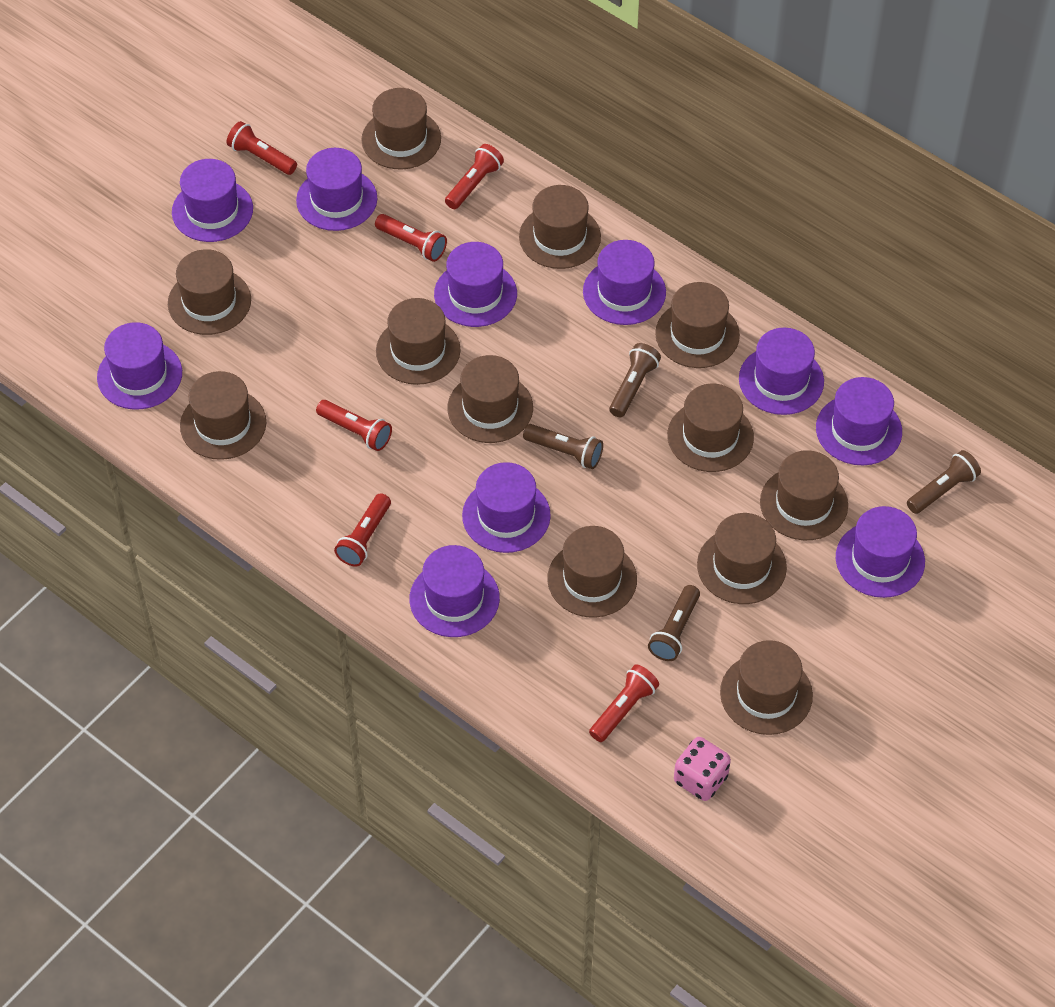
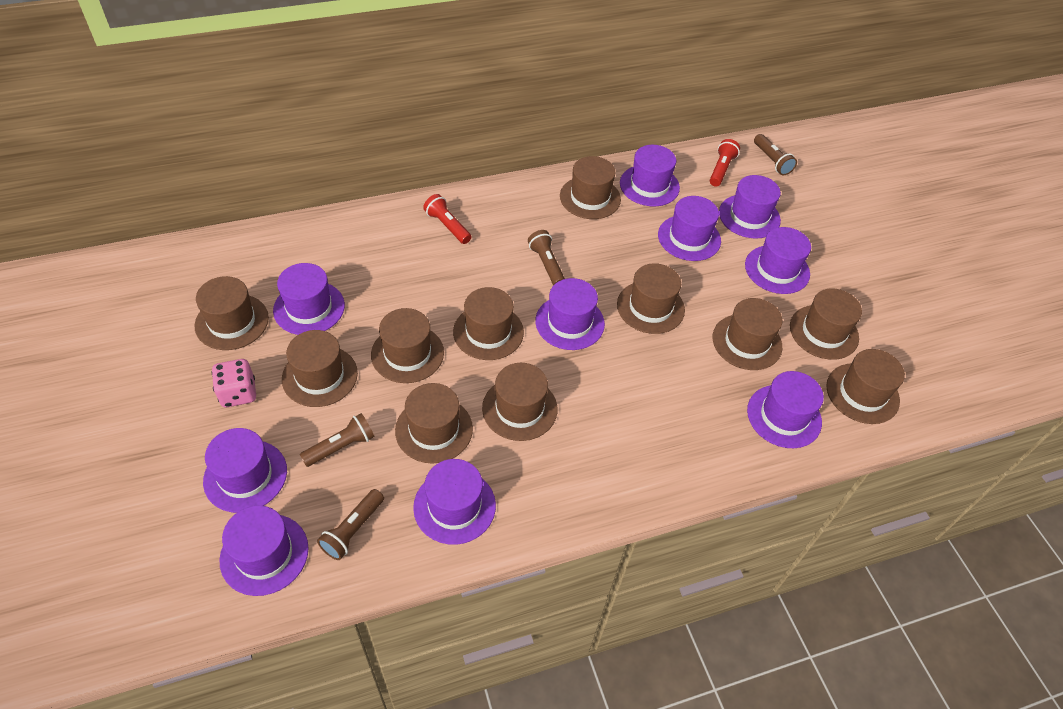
brown hat: [168,249,251,335] [180,371,266,460] [361,88,441,169] [376,298,460,385] [448,355,533,443] [519,185,601,269] [547,526,637,618] [655,282,740,368] [667,384,754,472] [697,513,787,604] [720,640,813,735] [760,450,848,540] = 12 -> [195,276,269,350] [282,330,358,407] [371,308,444,383] [395,383,473,464] [453,287,524,360] [482,363,557,441] [560,156,621,219] [617,263,685,334] [713,298,782,370] [790,288,862,360] [826,349,905,424] = 11
red flashlight: [227,121,297,175] [316,400,392,451] [334,493,391,567] [375,214,447,262] [445,144,504,209] [589,664,659,742] = 6 -> [423,194,471,244] [710,139,740,187] = 2

